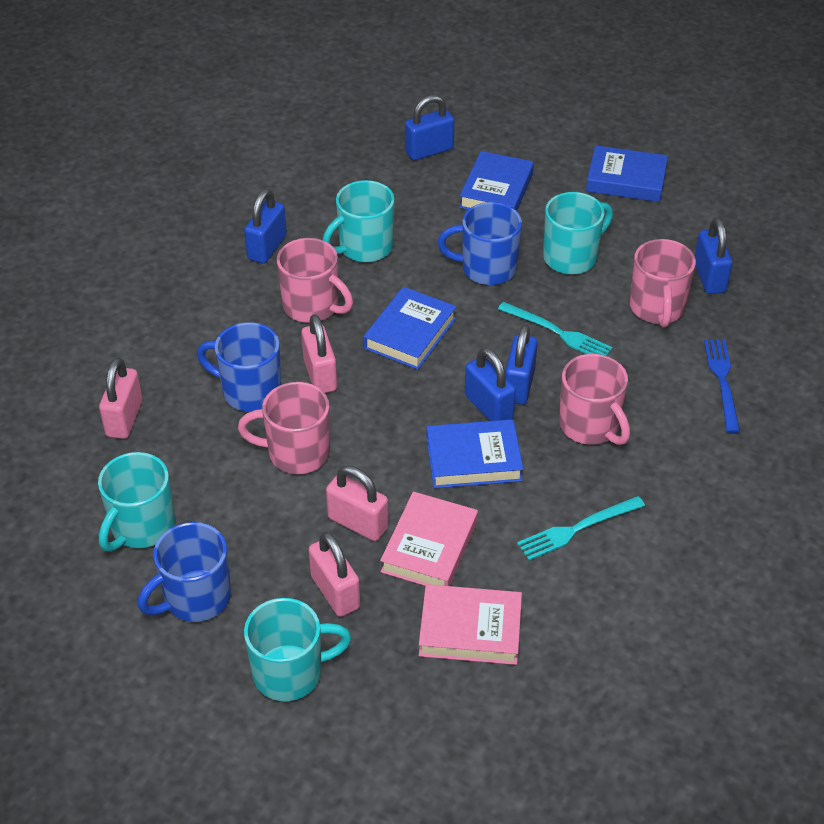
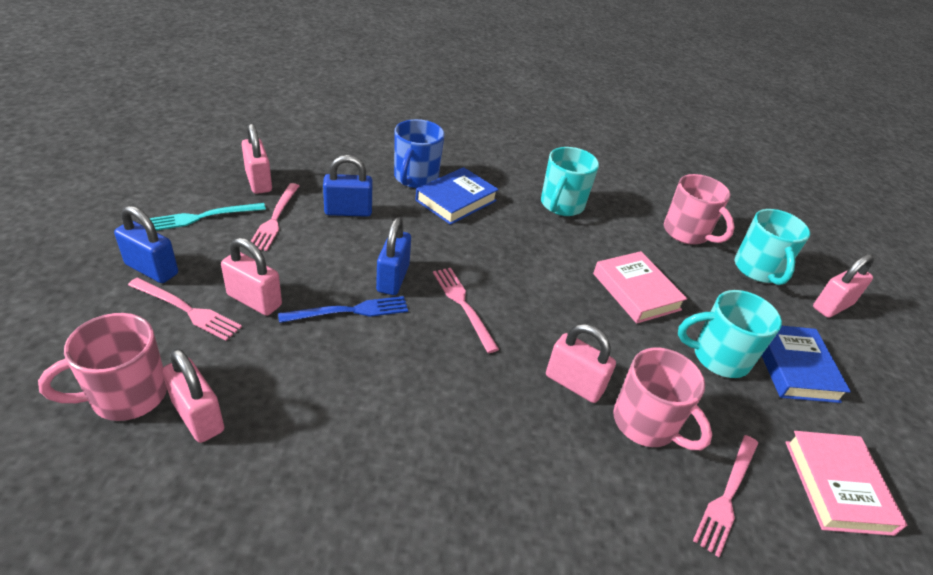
blue book: [363,287,456,370] [426,419,523,488] [459,151,534,211] [586,145,668,202] = 4 -> [415,167,499,225] [762,326,851,403] = 2
blue mug: [138,522,231,622] [197,322,282,412] [438,202,522,285] = 3 -> [394,119,445,188] = 1
blue padlock: [244,189,287,264] [405,95,454,161] [465,347,516,421] [505,324,538,405] [695,218,733,294] = 5 -> [114,206,178,283] [323,155,372,217] [376,217,411,295] = 3
pink fork: none = 0 -> [128,278,242,341] [251,183,299,251] [433,268,499,353] [693,435,758,557] = 4
pink mug: [238,382,330,474] [277,238,353,323] [559,354,630,445] [630,239,696,328] = 4 -> [38,313,167,421] [613,347,712,450] [664,174,735,245] = 3
pink padlock: [99,358,143,439] [301,314,337,393] [308,531,360,617] [326,466,389,541] = 4 -> [162,348,224,443] [221,237,282,316] [241,123,272,194] [546,324,616,403] [813,254,875,318] = 5
turquoise fork: [498,302,612,356] [517,496,645,560] = 2 -> [150,203,266,230] = 1
turquoise mug: [98,452,175,552] [244,598,351,701] [323,180,395,262] [543,192,613,274] = 4 -> [541,147,599,216] [678,290,782,378] [735,209,810,285] = 3

